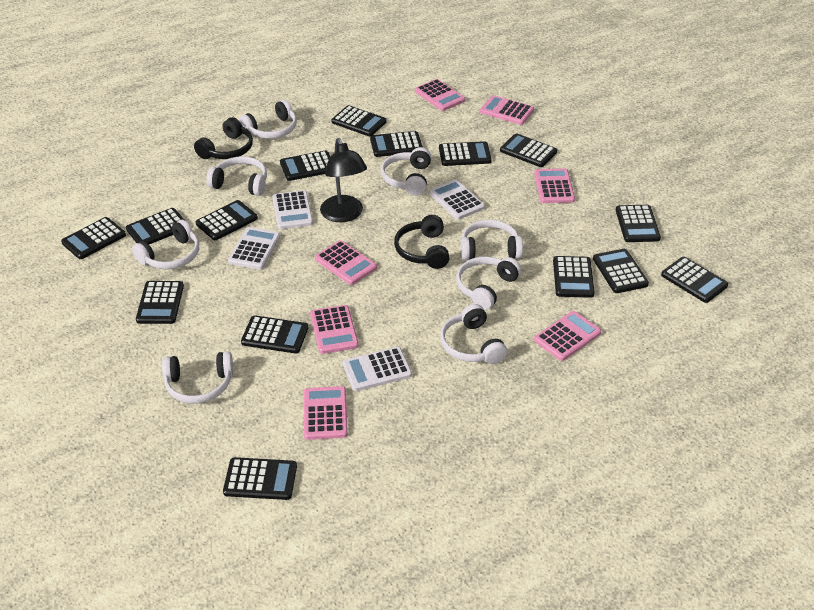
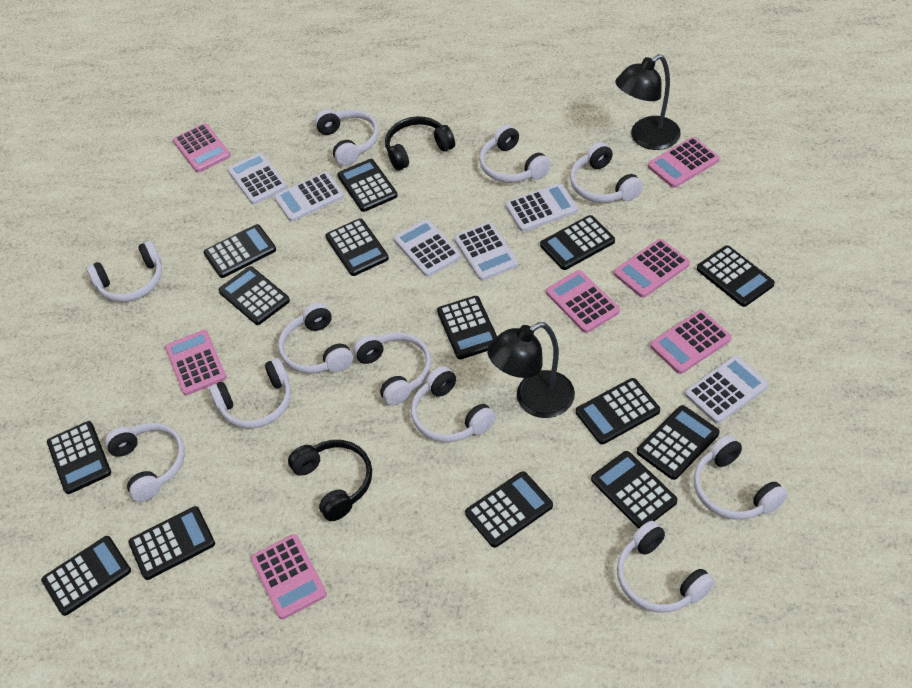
black calculator: [61,217,126,259] [126,208,184,244] [136,281,184,324] [196,200,258,240] [223,457,297,500] [241,315,308,354] [280,151,330,181] [331,105,386,136] [370,131,423,157] [439,141,492,166] [500,133,557,167] [553,256,595,298] [593,249,649,293] [616,205,661,242] [661,257,728,303] = 15 -> [41,536,131,616] [47,421,111,494] [128,506,215,580] [204,224,276,278] [218,266,290,325] [325,218,389,276] [337,159,398,212] [437,296,497,359] [465,471,553,548] [540,215,615,270] [576,378,660,444] [591,451,678,529] [637,405,719,480] [697,246,775,307] = 14
black lamp: [320,138,367,222] = 1 -> [487,322,575,418] [615,54,681,150] = 2
white calculator: [228,227,280,270] [273,190,313,229] [343,347,412,391] [429,179,485,220] = 4 -> [228,153,287,204] [274,172,344,222] [394,219,461,277] [454,222,518,281] [506,183,578,232] [685,356,769,424] = 6
white headphones: [132,220,199,269] [162,351,233,404] [206,156,267,196] [239,100,297,139] [381,147,431,196] [440,304,507,364] [456,257,522,310] [461,220,523,260] = 8 -> [87,241,162,302] [105,423,185,502] [209,358,291,429] [278,303,353,374] [315,109,379,166] [353,332,431,406] [411,366,496,442] [479,125,551,183] [570,142,643,203] [617,521,715,613] [694,435,787,520] = 11

